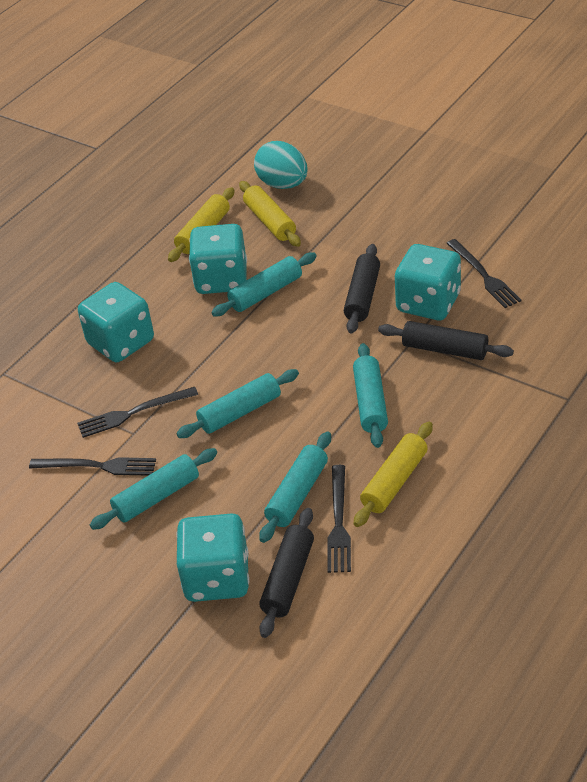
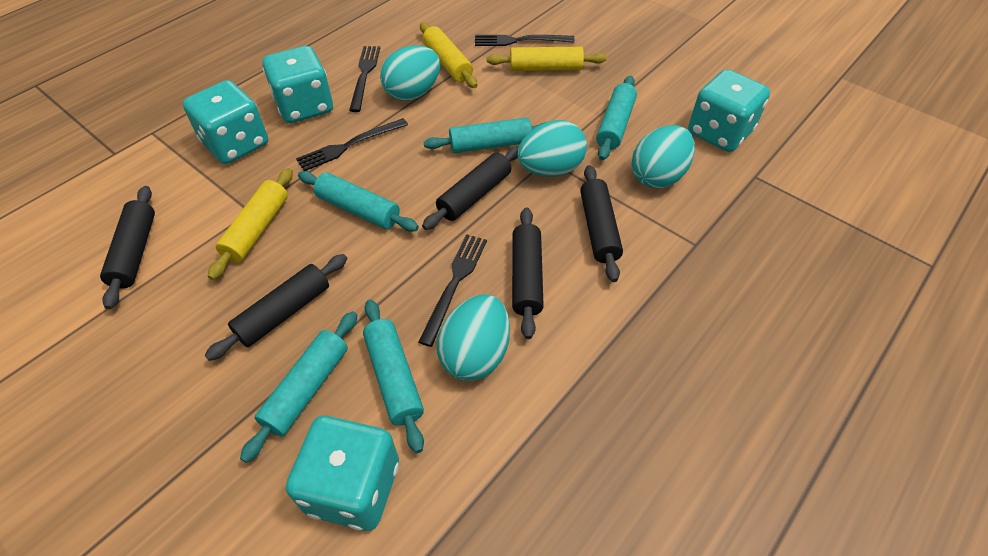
black rolling pin: [259,508,314,638] [344,244,380,333] [378,321,514,360] = 3 -> [100,186,155,309] [204,254,347,361] [422,146,519,230] [512,208,544,339] [580,165,623,282] = 5
turquoise egg: [254,141,307,189] = 1 -> [380,45,440,101] [437,294,510,381] [518,120,587,177] [632,125,695,189] = 4

